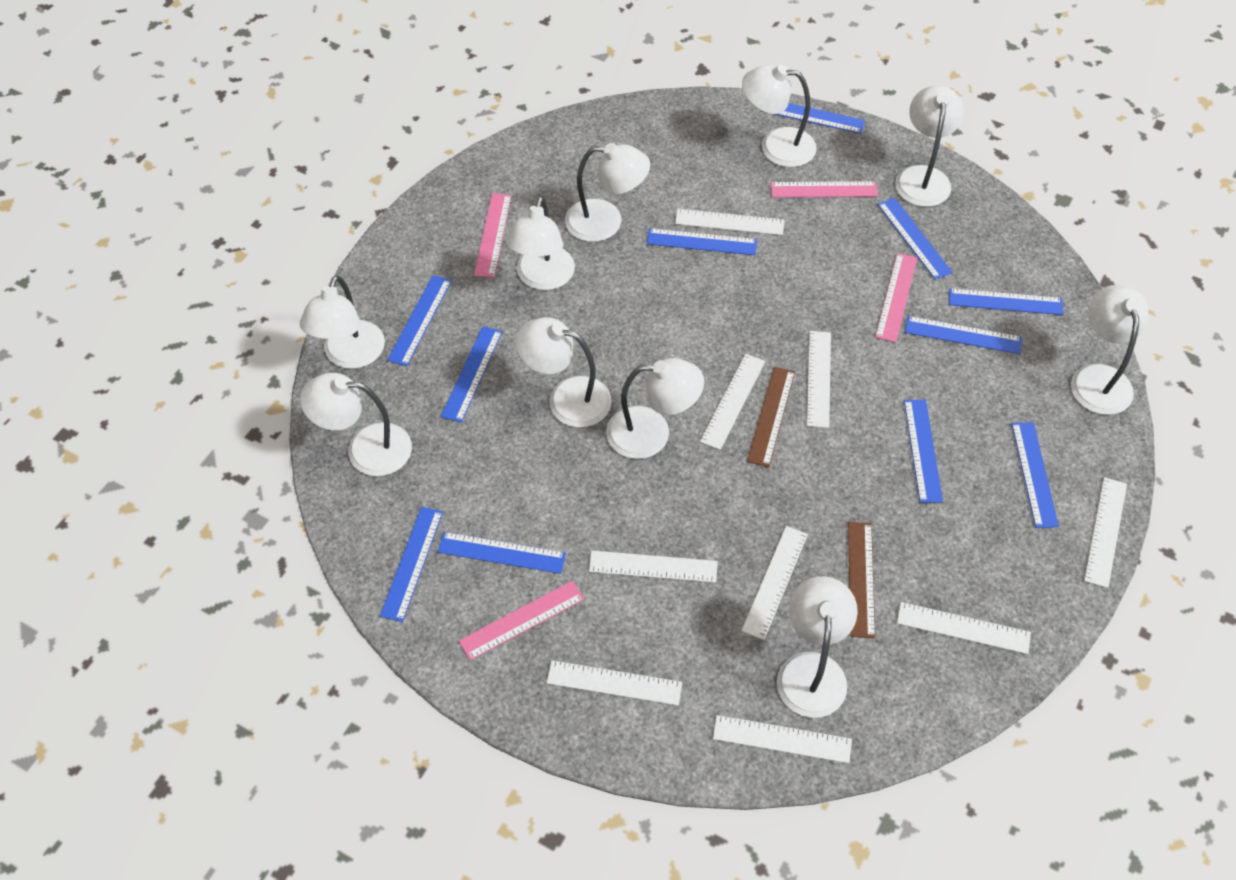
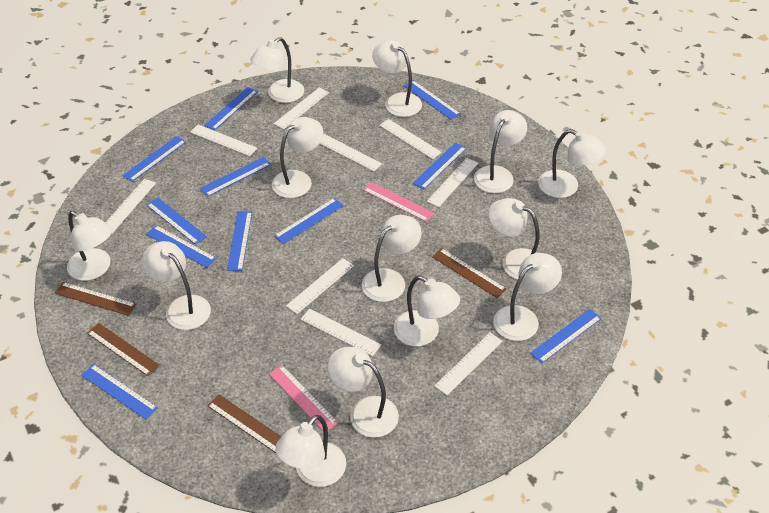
brown ruler: [747,367,795,467] [848,522,875,638] = 2 -> [55,282,136,316] [87,323,160,376] [207,394,282,453] [432,248,506,298] = 4
pink ruler: [459,581,584,660] [474,193,512,278] [771,181,878,198] [875,253,917,343] = 4 -> [269,365,338,430] [363,182,434,222] = 2
white lamp: [300,275,385,369] [300,373,412,476] [506,196,575,290] [516,317,612,428] [565,143,650,242] [606,358,704,459] [742,65,817,167] [777,576,858,718] [895,86,964,207] [1071,285,1149,415] = 10 -> [67,211,112,281] [142,241,211,330] [250,37,304,103] [272,117,323,198] [275,415,346,487] [328,347,399,438] [362,215,421,302] [372,40,422,117] [394,275,460,346] [474,110,527,193] [489,198,540,280] [493,253,562,341] [538,129,606,198] = 13

